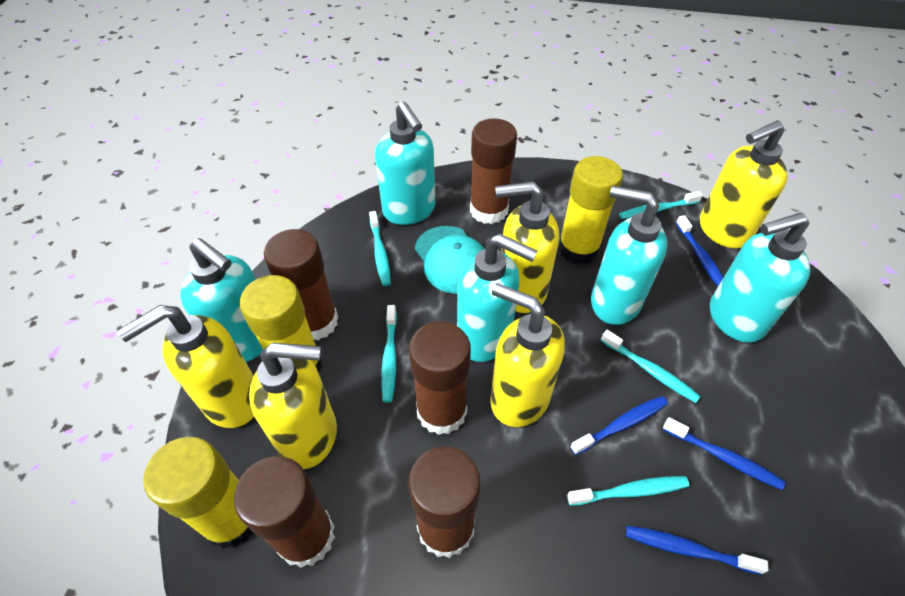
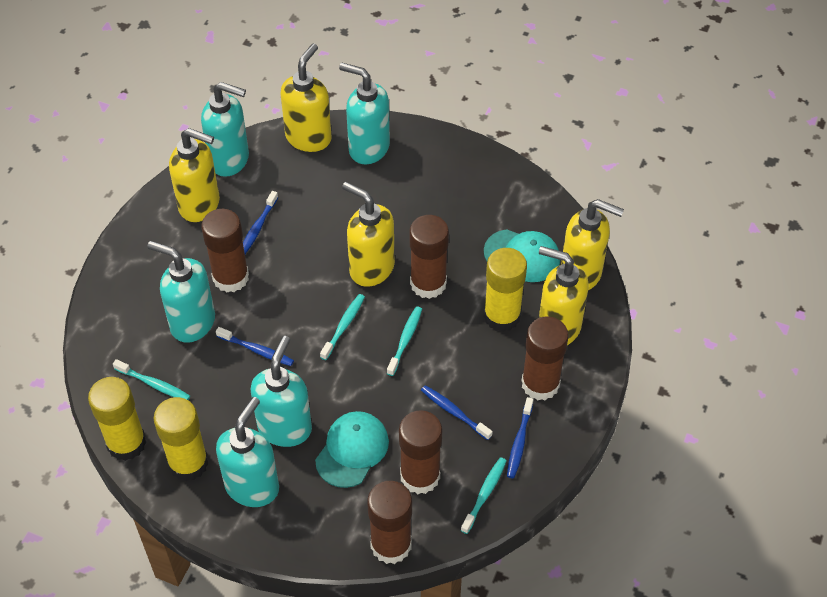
turquoise cap: [415,226,484,294] = 1 -> [315,411,389,488] [484,229,560,282] = 2
turquoise toothbrush: [369,211,391,286] [381,305,397,403] [567,476,690,506] [601,330,701,403] [619,191,703,219] = 5 -> [113,359,190,400] [320,294,365,360] [387,306,422,376] [461,457,507,534] = 4

